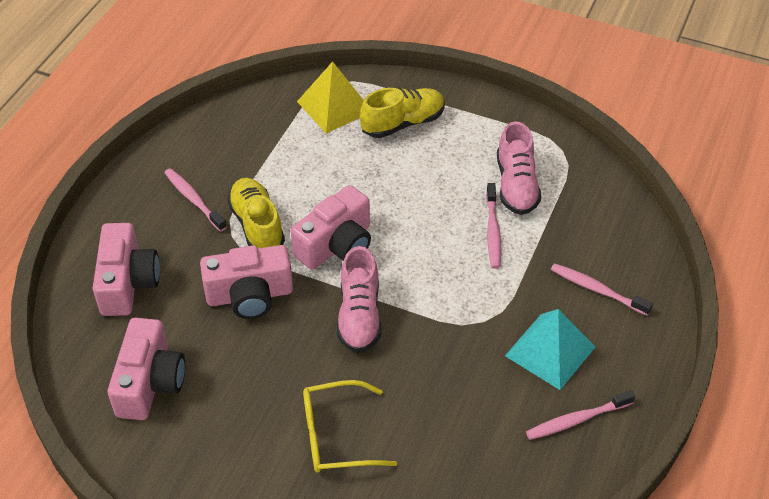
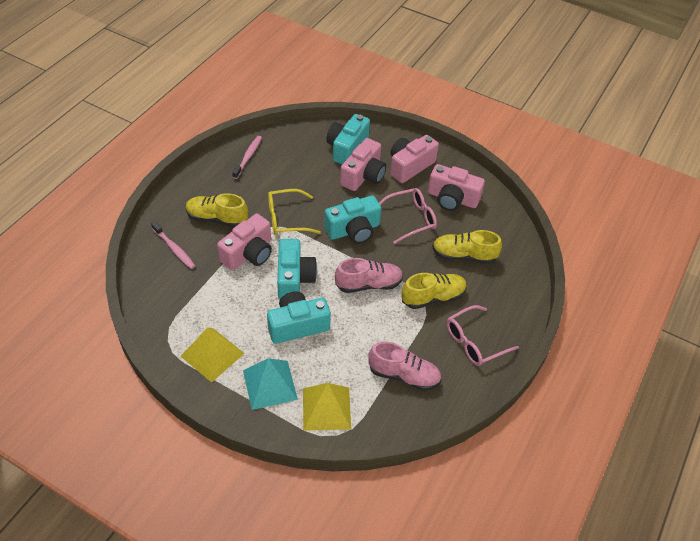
pink glasses: none = 0 -> [379,188,437,244] [447,305,519,366] = 2
pink toothbrush: [164,168,227,232] [486,183,501,269] [526,390,635,440] [551,263,653,316] = 4 -> [151,221,195,269] [232,136,262,179] = 2
turquoise camera: none = 0 -> [267,292,331,344] [277,239,317,300] [324,195,381,244] [326,114,370,164] = 4
yellow pyramid: [297,62,364,134] = 1 -> [181,327,245,383] [303,383,351,431] = 2
yellow shoe: [227,178,285,248] [360,88,445,138] = 2 -> [186,193,248,227] [402,273,467,309] [432,230,502,264] = 3

